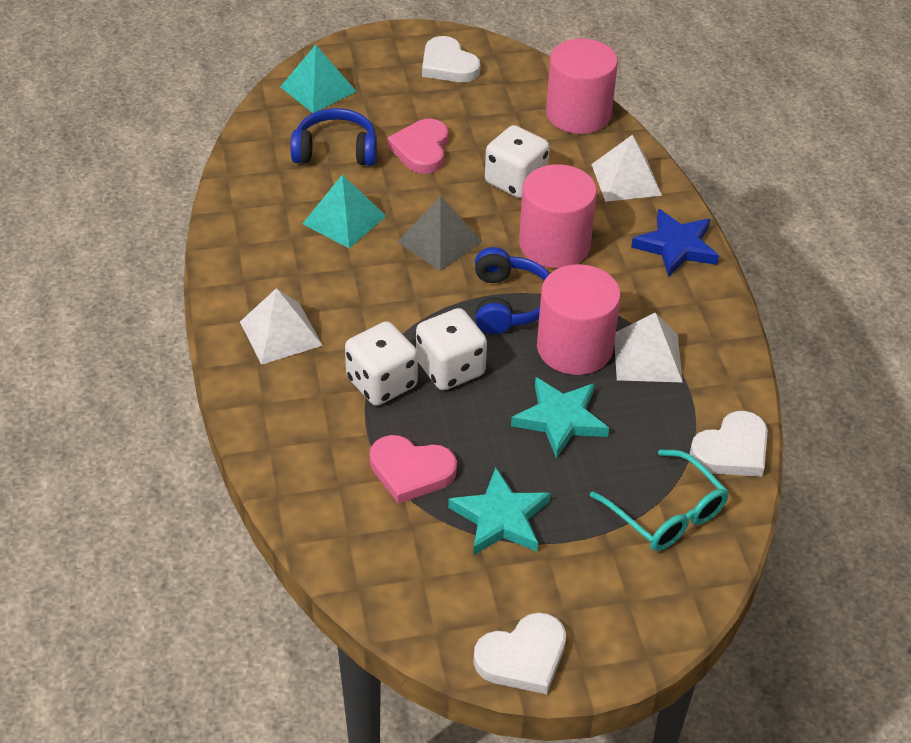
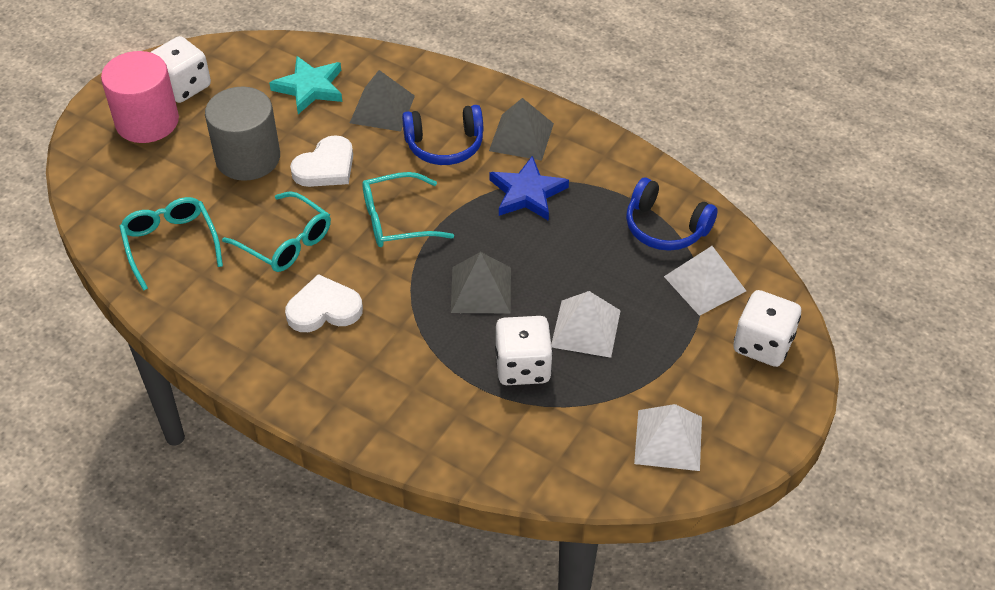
grey cylinder: none = 0 -> [205,86,280,181] = 1
grey pyramid: [397,196,483,271] = 1 -> [350,70,415,132] [451,252,511,313] [489,98,554,161] = 3
pink cylinder: [519,164,597,268] [537,264,621,375] [546,39,618,134] = 3 -> [101,51,179,143] = 1
pink heart: [370,435,457,504] [387,119,448,174] = 2 -> none = 0
turquoise glasses: [590,449,729,551] = 1 -> [119,197,223,291] [222,191,331,272] [362,172,454,247] = 3
turquoise pyramid: [280,45,357,113] [303,175,386,248] = 2 -> none = 0
turquoise star: [448,468,550,556] [511,377,609,459] = 2 -> [269,56,342,114] = 1
white heart: [422,36,480,82] [474,613,566,694] [690,411,768,477] = 3 -> [285,274,363,332] [290,135,353,187] = 2

